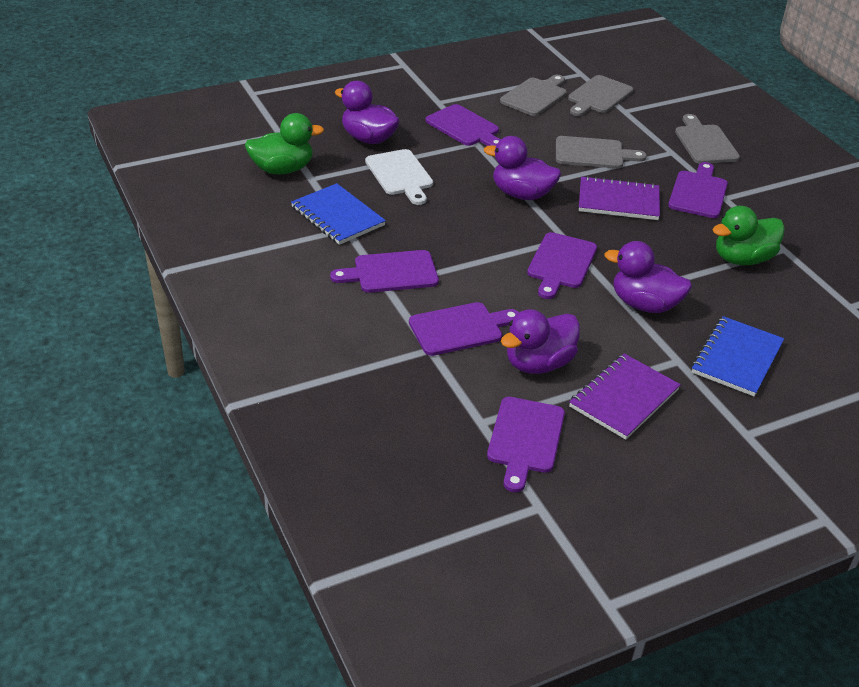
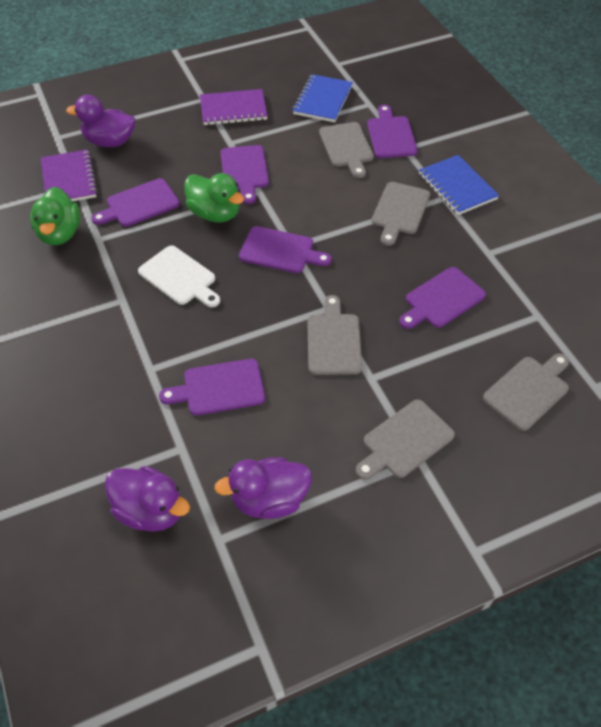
grey cutting board: [500,75,567,116] [556,136,647,169] [568,75,633,116] [675,114,740,164] = 4 -> [307,295,362,375] [319,122,374,178] [355,400,455,480] [372,182,430,246] [483,353,569,431] = 5
purple duck: [335,81,400,144] [484,136,561,200] [501,309,580,374] [604,241,692,313] = 4 -> [66,95,135,147] [104,466,190,532] [214,457,312,519] = 3

